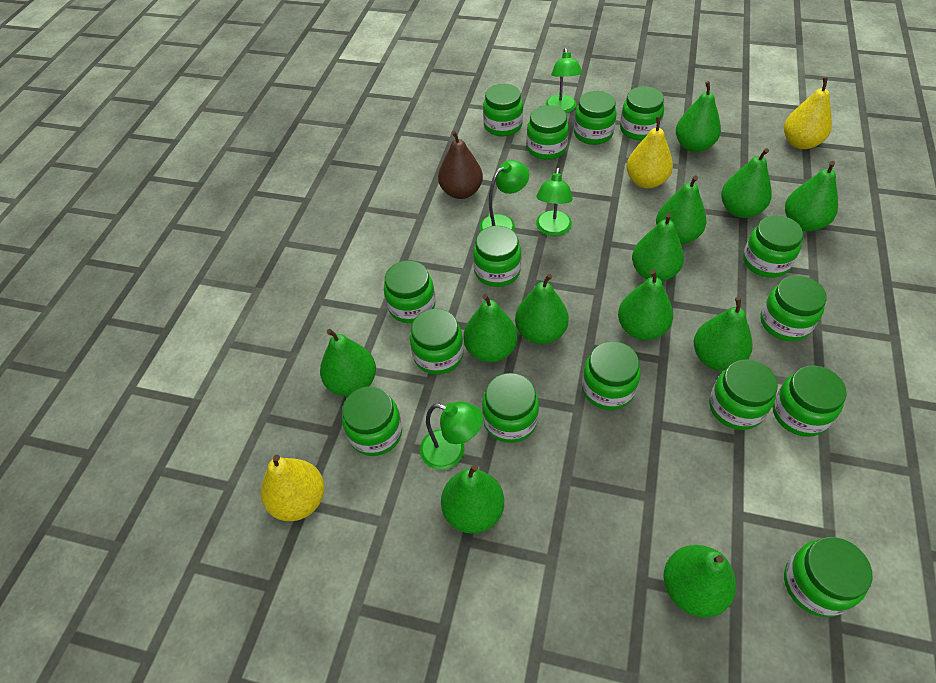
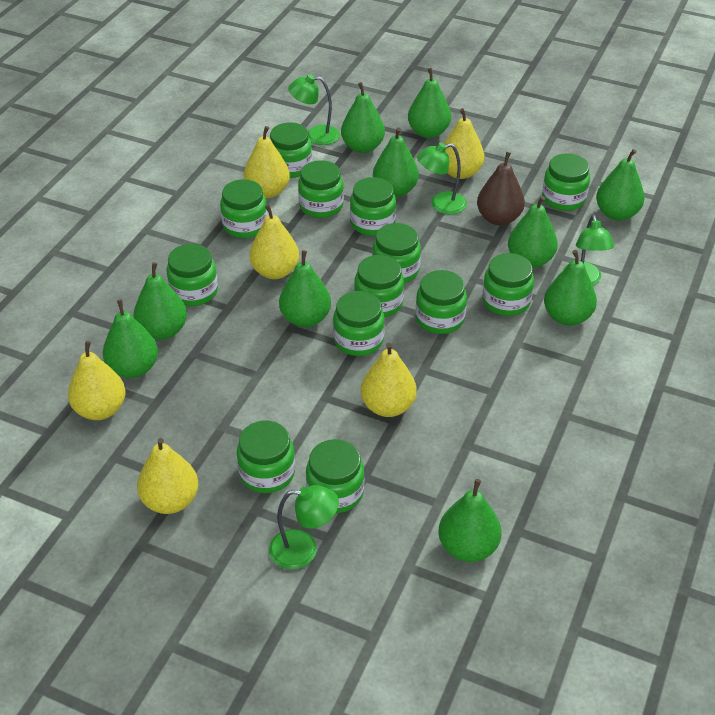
green jar: [342,386,402,456] [384,260,435,323] [410,309,464,375] [473,226,521,287] [482,373,539,443] [483,84,523,136] [527,105,569,160] [574,91,617,145] [582,341,641,410] [620,86,664,140] [709,359,778,430] [743,215,804,278] [760,275,827,341] [772,366,847,437] [784,537,872,617] = 15 -> [166,244,218,306] [220,179,268,238] [237,421,295,493] [270,122,312,178] [298,160,344,218] [306,439,364,513] [333,291,385,356] [350,177,396,236] [354,255,404,317] [372,223,421,283] [416,270,467,334] [482,253,534,316] [542,153,590,211] = 13
green pear: [320,329,376,396] [441,464,504,534] [464,294,517,363] [515,274,569,344] [618,270,673,340] [632,213,684,281] [656,175,706,244] [663,545,736,618] [676,81,721,152] [694,297,753,371] [721,148,772,218] [785,161,838,231] = 12 -> [103,300,158,378] [134,262,187,340] [279,250,331,327] [341,82,385,153] [373,127,419,197] [408,68,451,138] [438,479,501,562] [508,196,558,268] [544,250,597,326] [596,149,645,221] = 10
yellow pear: [261,455,324,521] [626,116,673,188] [784,77,832,149] = 3 -> [68,341,126,420] [137,438,198,514] [244,126,290,198] [249,204,299,279] [361,343,417,417] [444,108,484,179] = 6

